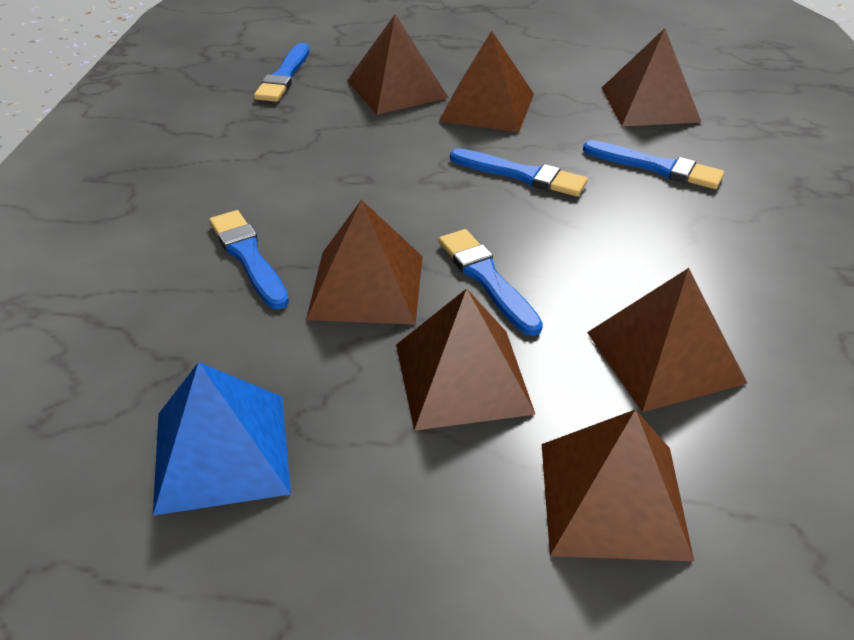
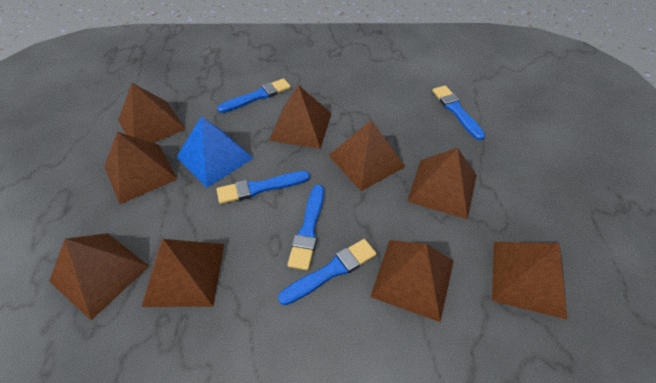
brown pyramid: [306,200,423,325] [347,14,449,115] [396,288,536,431] [439,31,534,132] [542,409,694,561] [587,268,748,412] [602,28,702,126] = 7 -> [49,233,149,320] [104,132,177,204] [118,83,185,143] [142,239,224,307] [269,85,332,149] [328,120,406,191] [370,240,454,322] [407,148,477,220] [492,242,567,320] = 9

